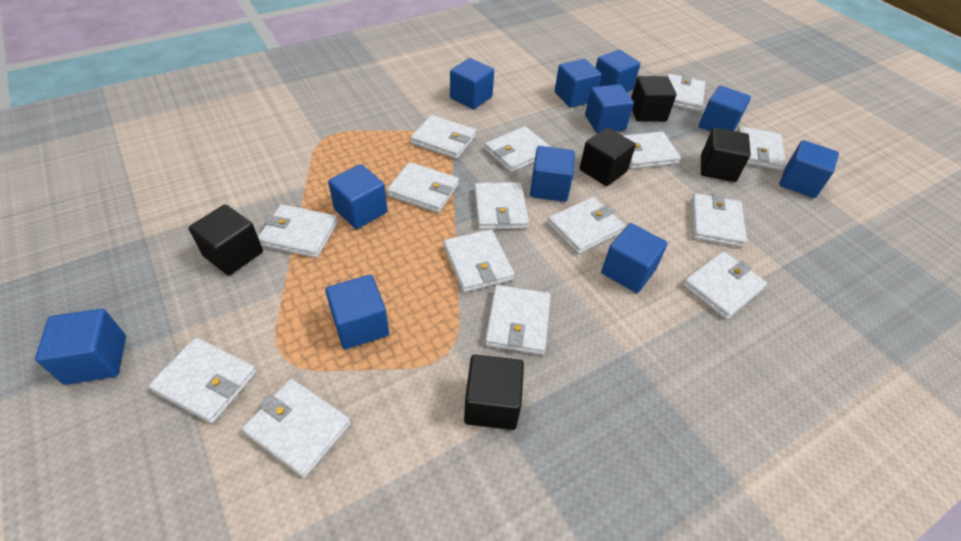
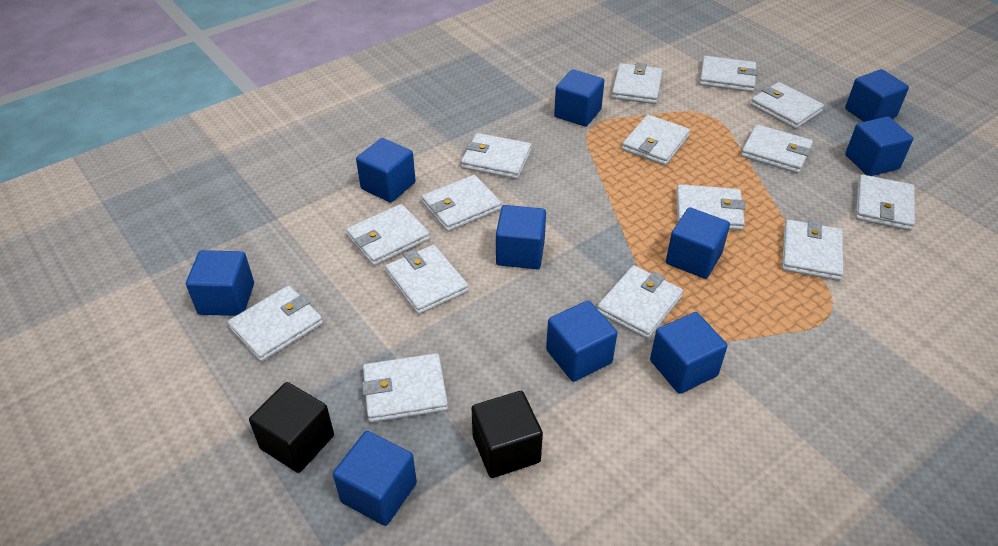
black cube: [189,204,263,275] [464,355,524,430] [579,128,636,186] [631,76,677,122] [701,128,751,182] = 5 -> [249,382,334,473] [471,391,543,478] = 2
blue cube: [35,309,126,385] [325,275,389,349] [328,164,388,229] [450,58,494,109] [530,146,575,202] [555,59,602,108] [585,84,634,133] [596,50,640,92] [601,223,668,293] [699,86,751,132] [779,140,839,198] = 11 -> [186,250,254,316] [333,431,417,526] [356,138,416,203] [496,205,546,269] [546,301,617,382] [554,69,604,127] [650,312,728,394] [666,207,730,279] [845,69,909,122] [845,116,913,176] = 10

